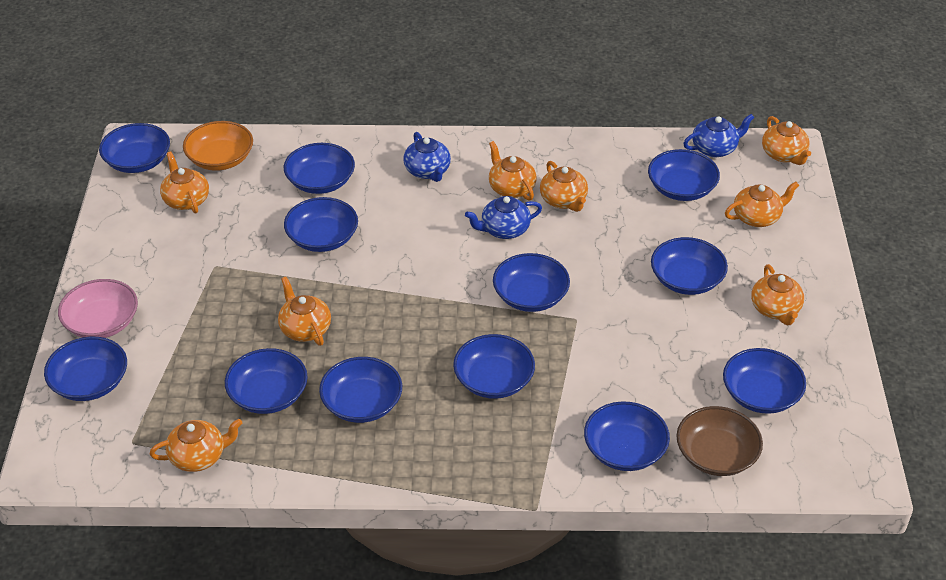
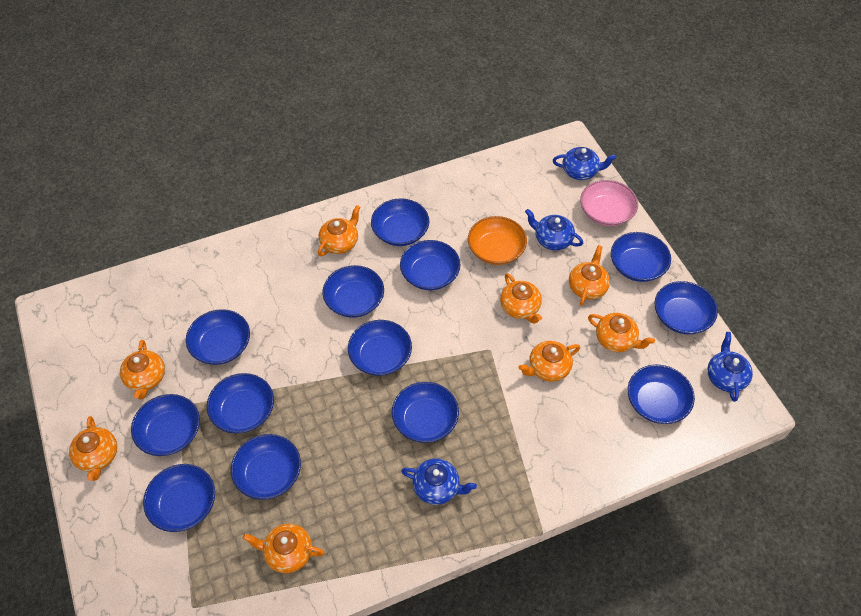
blue bowl: [44,337,127,401] [99,123,170,173] [225,348,308,414] [284,143,355,194] [284,197,358,252] [319,357,402,423] [453,334,535,399] [493,253,570,312] [584,401,670,471] [648,149,720,201] [651,237,728,295] [723,348,806,414] = 12 -> [131,394,200,456] [143,464,215,532] [186,309,250,365] [207,373,274,433] [231,434,301,500] [323,265,384,318] [348,320,412,376] [371,198,429,246] [392,382,459,443] [400,240,460,290] [611,232,671,282] [628,364,695,424] [654,281,718,334] = 13
blue teapot: [404,132,451,182] [465,196,542,239] [683,114,754,157] = 3 -> [401,458,477,505] [525,209,583,250] [553,147,616,180] [707,332,753,402] = 4
brown bowl: [676,406,763,476] = 1 -> none = 0

